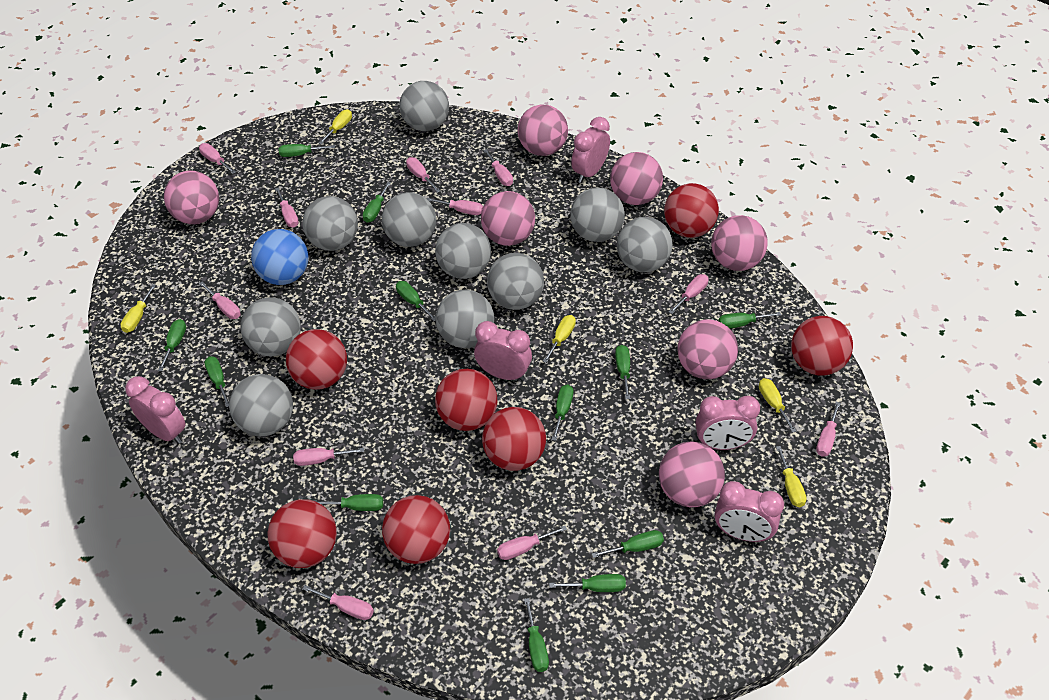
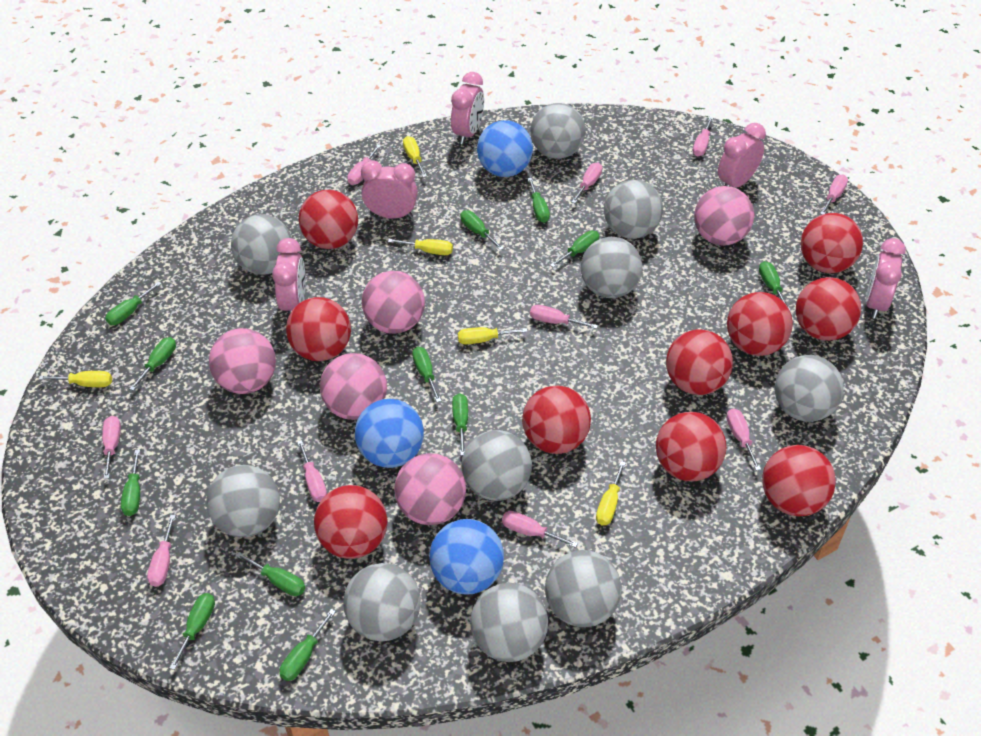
blue ball: [251,229,308,285] = 1 -> [355,399,424,468] [429,519,504,595] [477,120,533,177] = 3
pink ball: [164,171,219,224] [481,191,535,246] [518,105,568,156] [610,152,663,205] [659,441,725,507] [677,319,738,379] [711,215,768,271] = 7 -> [209,328,276,394] [320,353,387,420] [362,271,425,334] [394,453,466,525] [694,186,754,246] = 5
pink screwdriver: [199,143,236,174] [199,281,241,319] [275,187,299,228] [293,448,364,466] [302,585,374,620] [406,157,440,193] [427,198,483,215] [483,149,513,186] [497,526,567,560] [669,274,709,314] [816,402,841,456] = 11 -> [102,416,121,479] [147,515,176,587] [297,440,327,502] [347,145,381,185] [502,511,578,548] [530,305,598,329] [572,163,602,203] [693,117,713,156] [727,408,761,471] [820,175,848,215] = 10
red ball: [267,499,337,568] [286,329,347,390] [382,495,450,564] [435,369,497,431] [482,407,546,471] [664,183,719,238] [791,316,853,376] = 7 -> [286,297,351,361] [299,189,358,249] [314,485,388,559] [522,385,591,454] [656,412,726,481] [666,329,733,395] [727,292,793,356] [762,445,836,516] [796,277,861,341] [800,213,863,273] = 10

